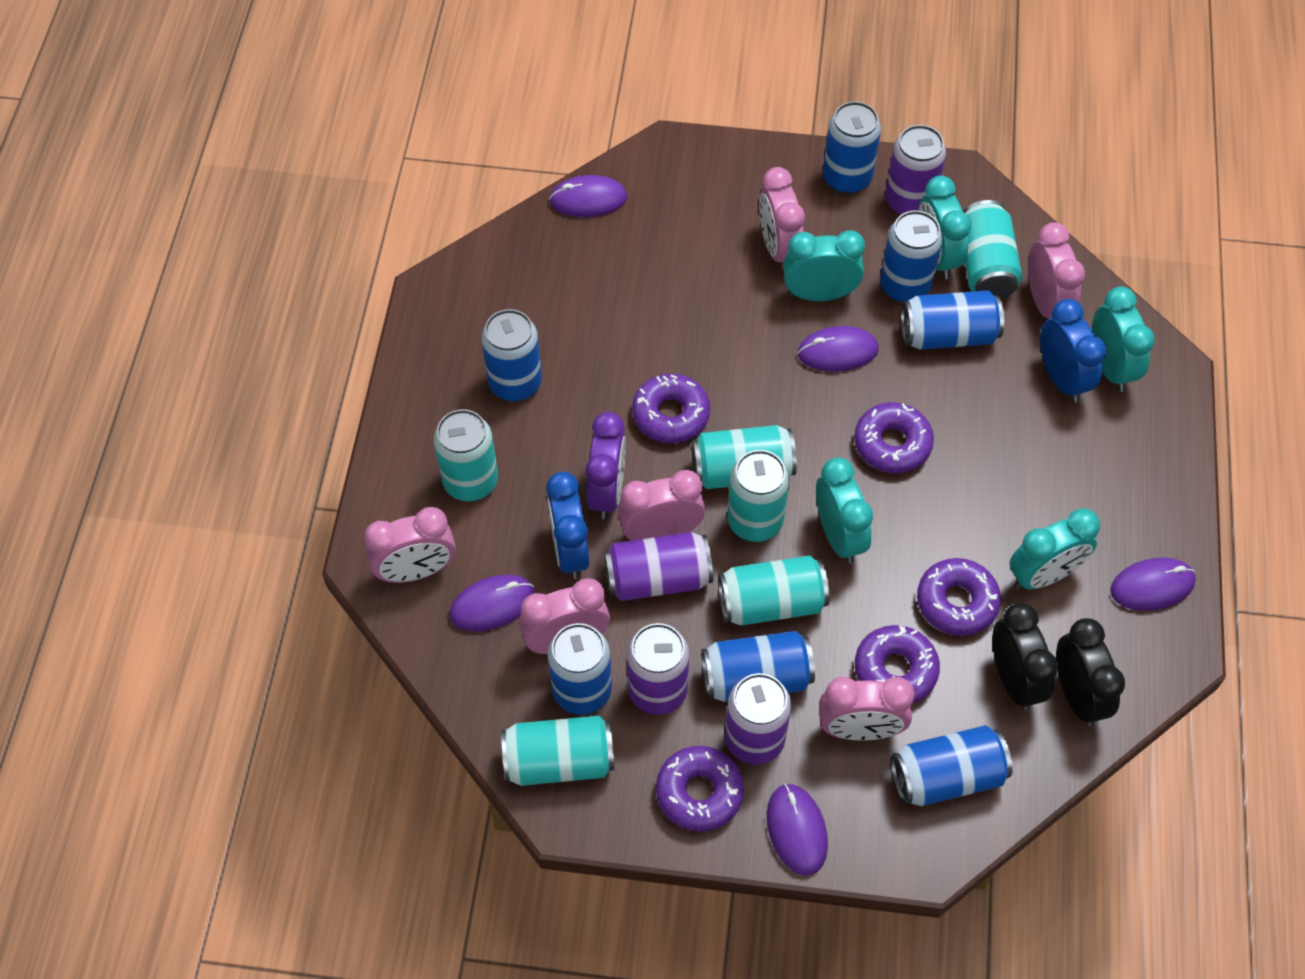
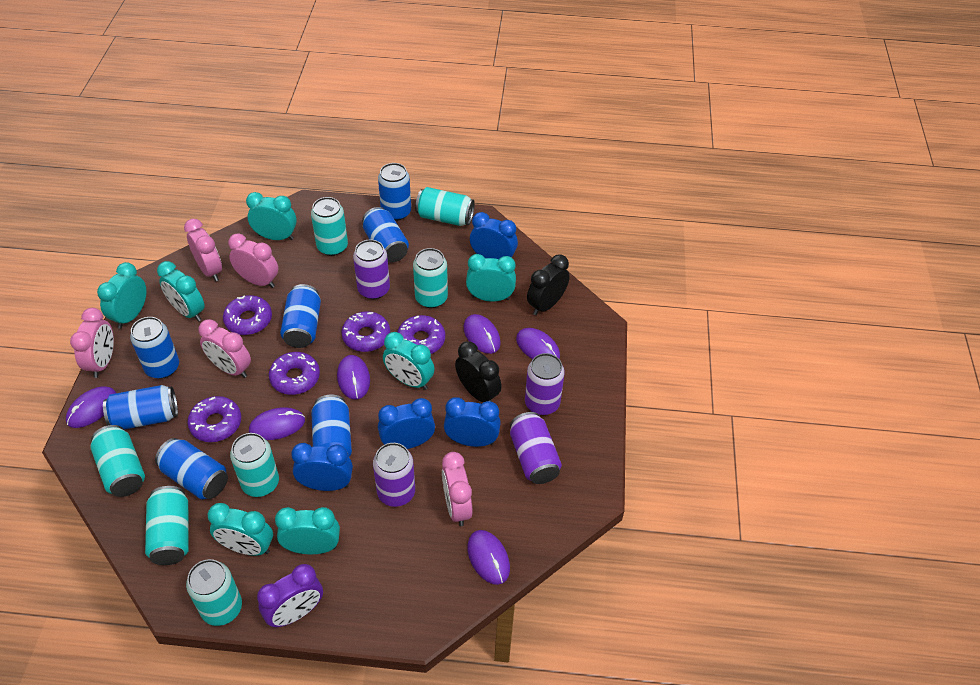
blue clock: [546,472,590,579] [1040,299,1106,403] = 2 -> [291,443,353,491] [378,398,435,449] [444,397,501,447] [470,212,518,259] = 4
pink clock: [364,507,456,583] [519,578,610,654] [617,470,705,541] [759,167,805,270] [819,677,915,741] [1028,222,1085,318] = 6 -> [70,308,114,378] [184,219,222,282] [199,319,251,378] [228,233,278,288] [442,452,472,526] = 5
purple mouse: [449,575,535,631] [549,175,627,217] [767,783,828,875] [798,326,879,372] [1110,558,1196,611] = 5 -> [66,386,116,428] [249,407,305,440] [337,355,370,399] [464,314,501,354] [468,530,510,585] [516,328,560,359] = 6
turquoise can: [434,409,498,501] [501,715,615,786] [691,425,797,489] [718,555,830,626] [727,450,789,542] [963,200,1022,299] = 6 -> [90,425,145,497] [145,486,189,565] [186,559,242,626] [230,433,279,497] [311,197,348,256] [413,248,448,308] [415,187,475,226] = 7
turquoise clock: [783,230,865,301] [816,457,873,564] [918,175,971,279] [1010,508,1100,590] [1092,286,1155,392] = 5 -> [97,262,147,329] [157,261,205,321] [208,503,273,556] [246,192,297,240] [275,507,340,554] [383,332,434,390] [466,254,516,302] = 7

